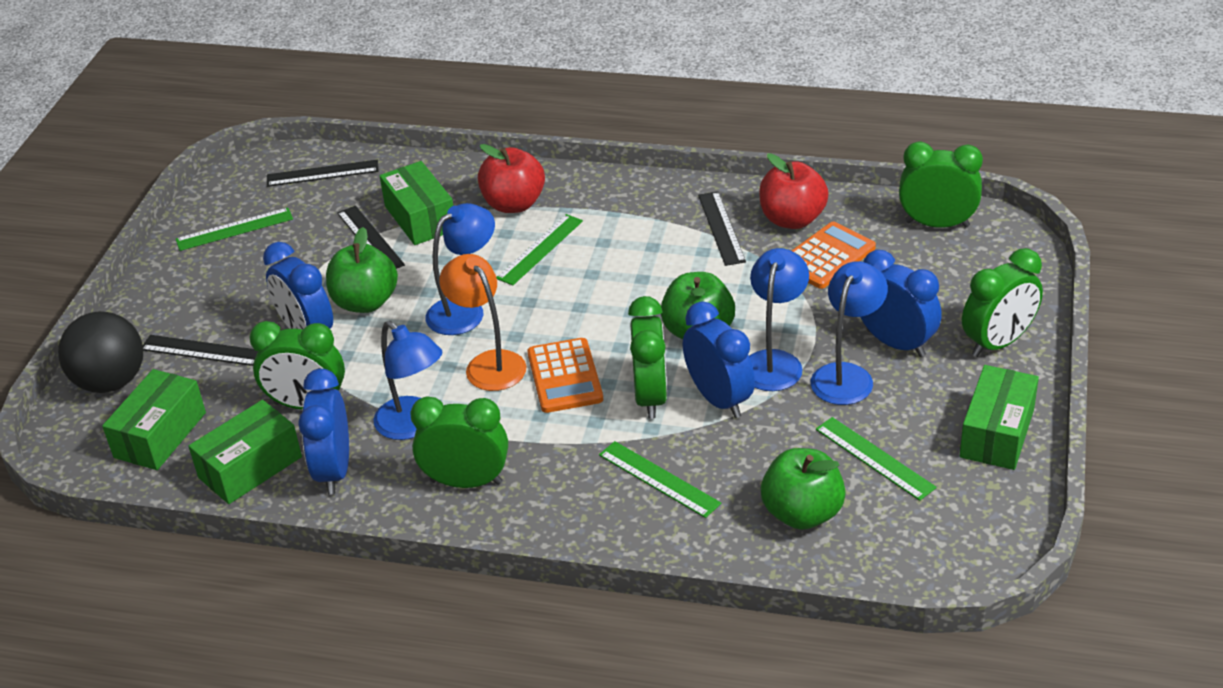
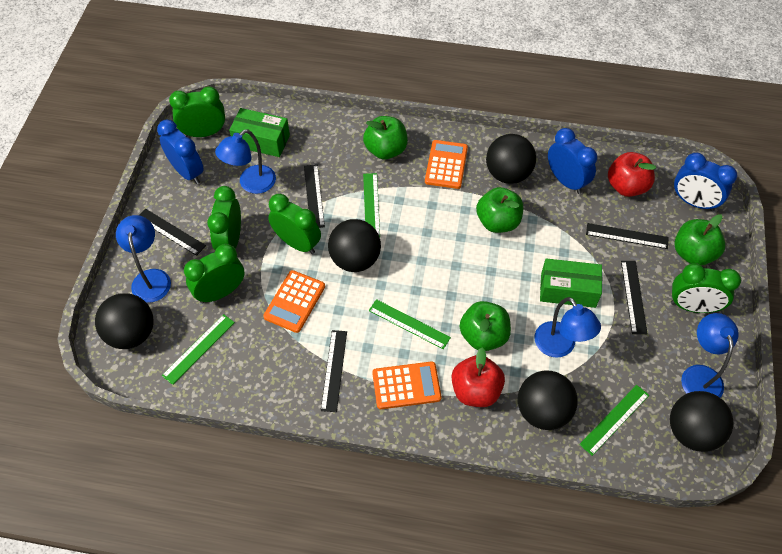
black ball: [58,311,143,393] = 1 -> [95,293,153,349] [328,219,381,272] [486,134,536,184] [518,371,578,430] [670,391,734,452] = 5
black ruler: [143,335,258,366] [267,160,379,187] [337,206,405,269] [698,191,746,266] = 4 -> [139,209,206,256] [304,164,325,228] [321,330,347,412] [586,223,669,249] [621,261,648,334] = 5
blue clock: [263,242,333,329] [298,369,349,495] [683,301,755,418] [861,250,942,357] = 4 -> [157,120,204,184] [548,128,597,194] [674,152,737,211] = 3
green apple: [326,227,398,313] [661,272,735,339] [761,448,846,530] = 3 -> [363,116,408,159] [460,301,511,351] [476,187,523,233] [674,214,726,266] = 4
green box: [102,369,206,470] [188,400,302,504] [380,161,453,245] [960,365,1039,470] = 4 -> [229,108,290,157] [540,258,602,308] = 2
orange calculator: [527,338,603,413] [792,221,876,289] = 2 -> [263,270,325,333] [372,361,442,409] [425,140,468,189] = 3
orange lamp: [439,254,527,391] = 1 -> none = 0

